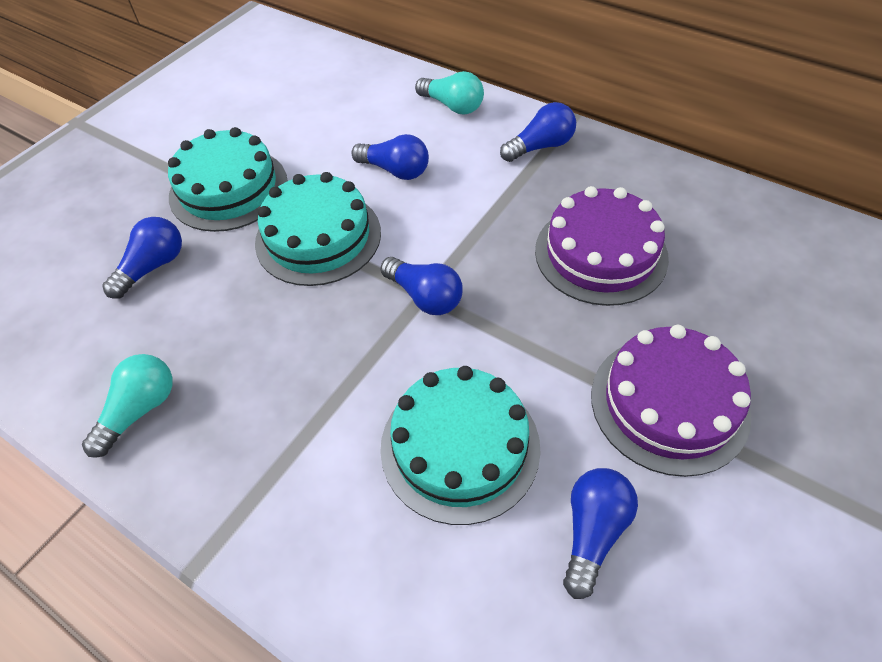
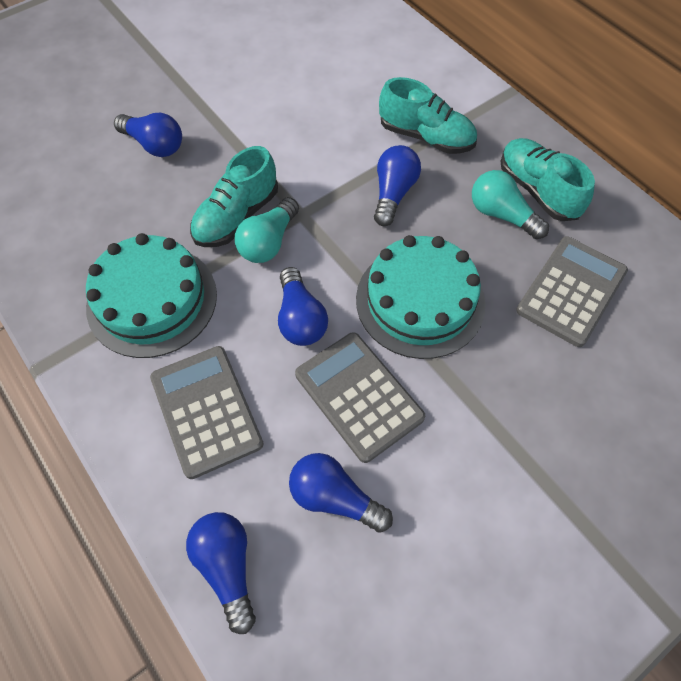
grey calculator: none = 0 -> [150,346,264,479] [295,332,425,463] [516,236,628,347] = 3
purple cake: [535,186,669,306] [591,325,751,477] = 2 -> none = 0
turquoise cake: [168,127,287,232] [255,172,381,286] [380,366,541,525] = 3 -> [86,233,217,358] [356,235,486,359] = 2
turquoise shoe: none = 0 -> [190,146,278,247] [379,77,477,154] [500,138,595,221] = 3

